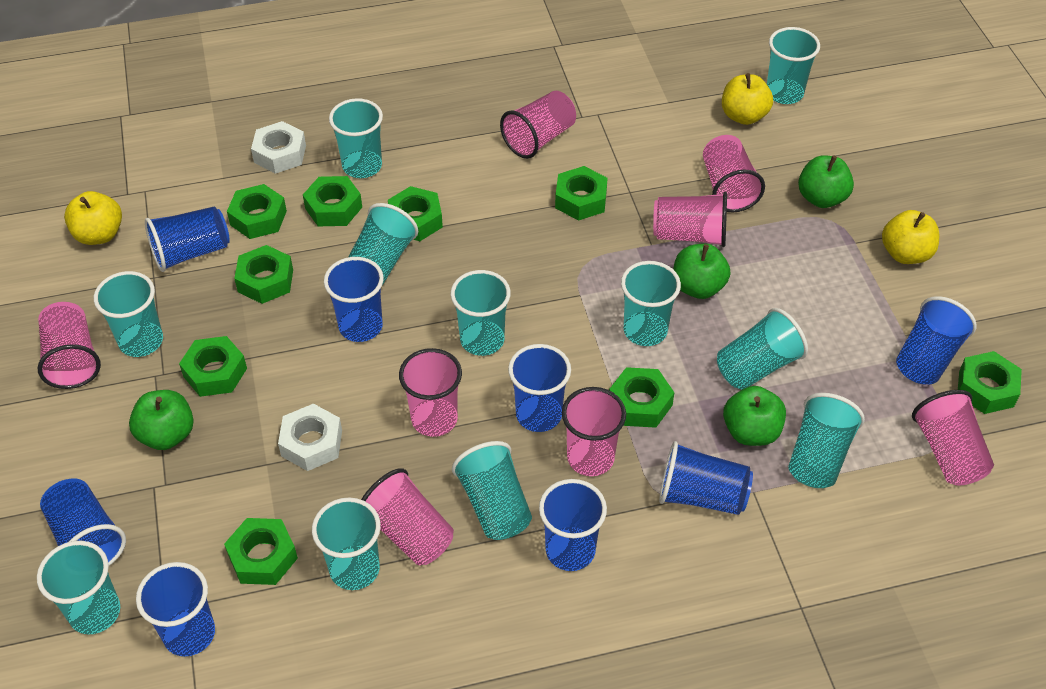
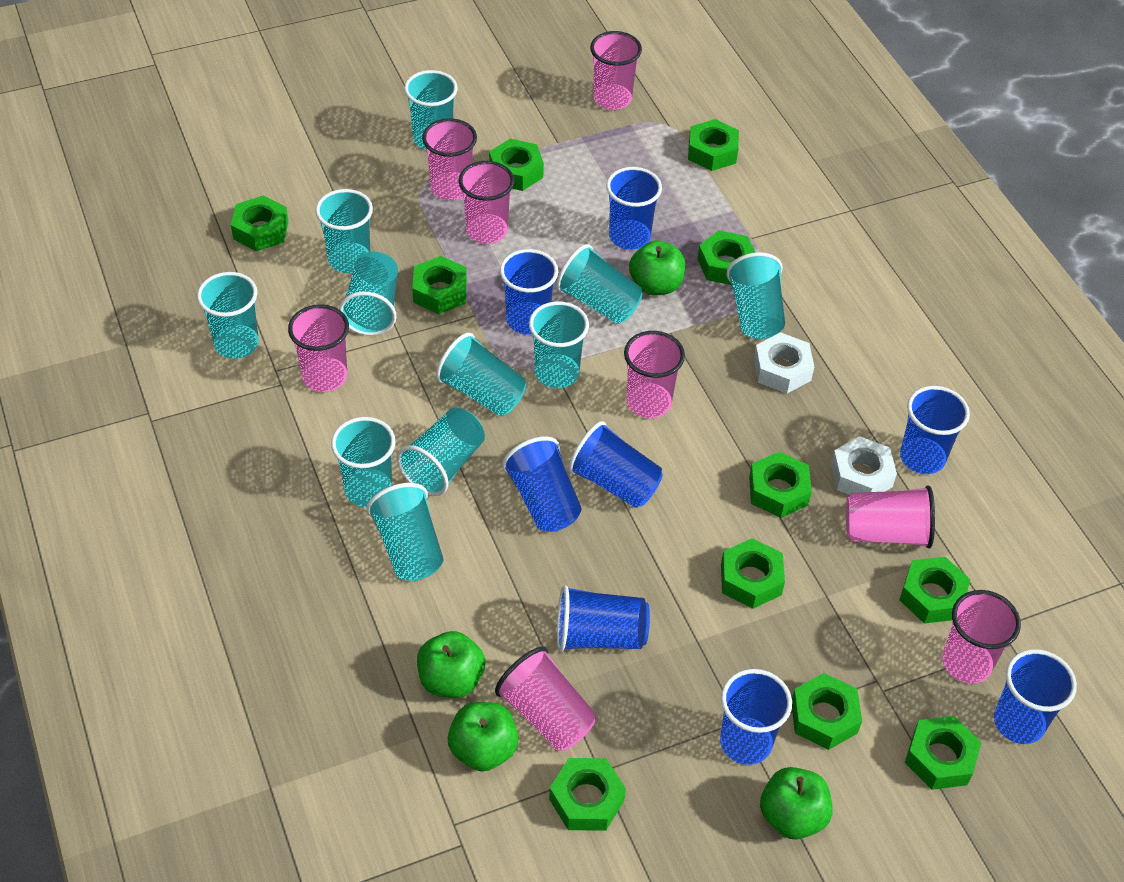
green nut: [179,336,247,397] [224,518,298,585] [227,184,287,239] [234,245,293,304] [303,176,362,226] [388,186,443,241] [555,166,608,221] [609,367,675,428] [958,351,1022,414] = 9 -> [231,195,289,251] [412,256,467,314] [489,139,544,191] [549,758,626,831] [688,119,739,171] [697,231,756,285] [721,538,785,609] [749,451,812,518] [792,673,862,750] [899,557,971,624] [905,716,981,790] = 11
yellow apple: [64,191,122,245] [722,73,773,125] [882,210,939,264] = 3 -> none = 0

